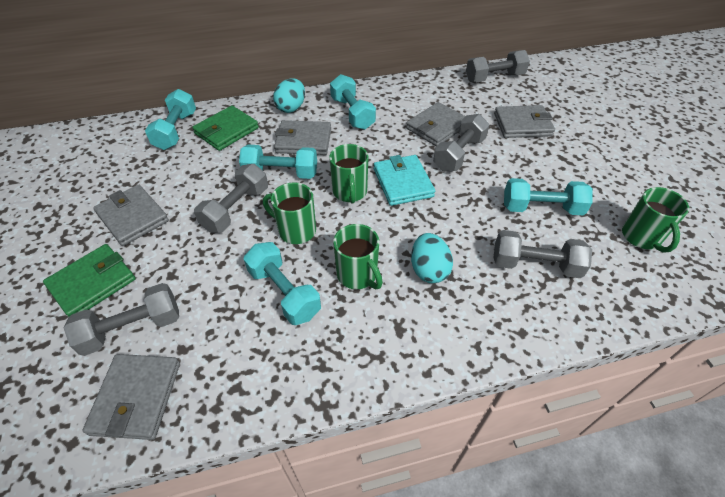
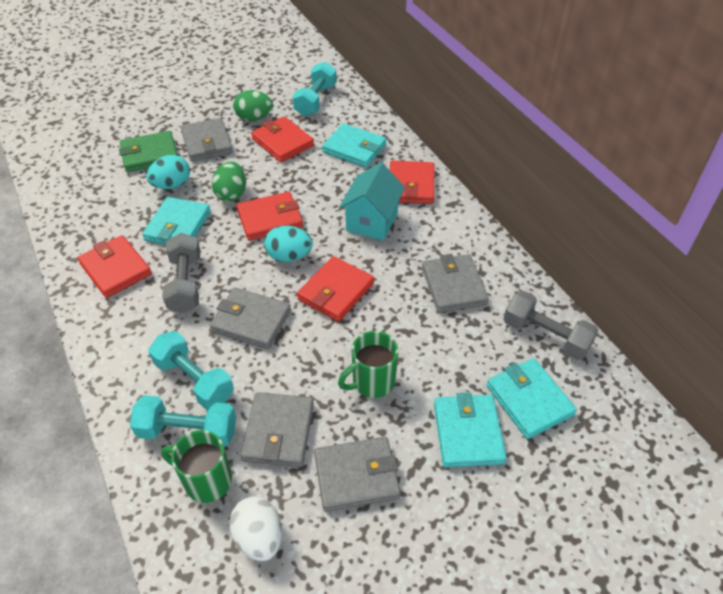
green egg: none = 0 -> [212,162,246,202] [233,90,273,121] = 2
green mug: [263,182,316,244] [329,144,368,204] [333,224,383,289] [622,187,689,253] = 4 -> [161,430,232,503] [338,331,398,398] = 2
green wallet: [43,244,136,317] [192,106,259,151] = 2 -> [119,131,178,172] = 1
grey dumbbell: [64,283,179,356] [194,164,268,233] [433,114,489,172] [466,50,530,82] [493,230,592,278] = 5 -> [162,233,200,313] [503,291,599,360] = 2
red wallet: none = 0 -> [77,235,152,298] [236,192,303,241] [251,116,314,162] [297,256,374,322] [390,160,435,204] = 5
turquoise dumbbell: [145,89,196,150] [239,145,317,179] [244,242,321,325] [330,74,376,130] [504,178,593,215] = 5 -> [130,395,236,447] [148,331,234,410] [293,62,337,116] = 3
turquoise house: none = 0 -> [339,162,405,241] = 1
turquoise wallet: [374,155,435,206] = 1 -> [142,197,211,245] [322,123,387,168] [434,392,507,468] [487,358,577,439] = 4
white egg: none = 0 -> [229,496,282,561] = 1

